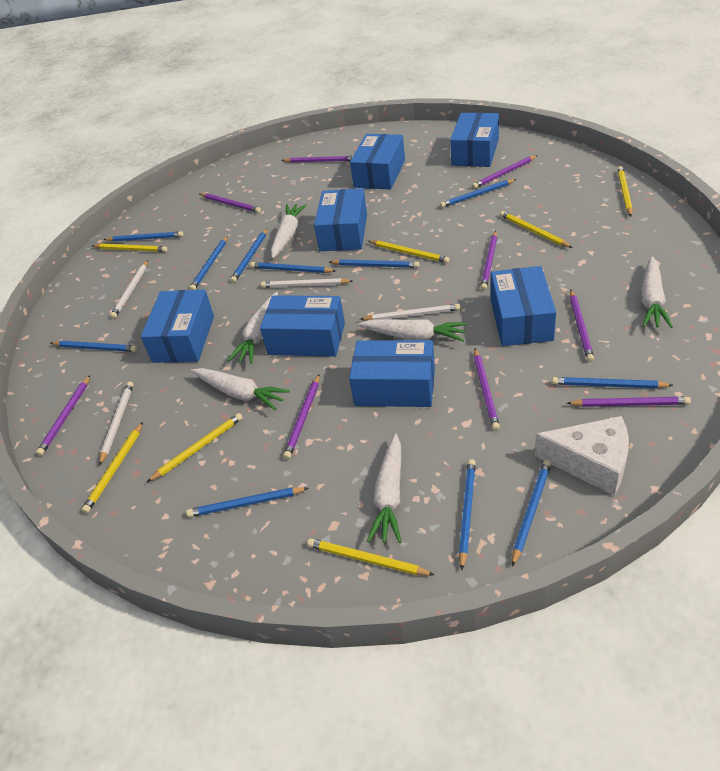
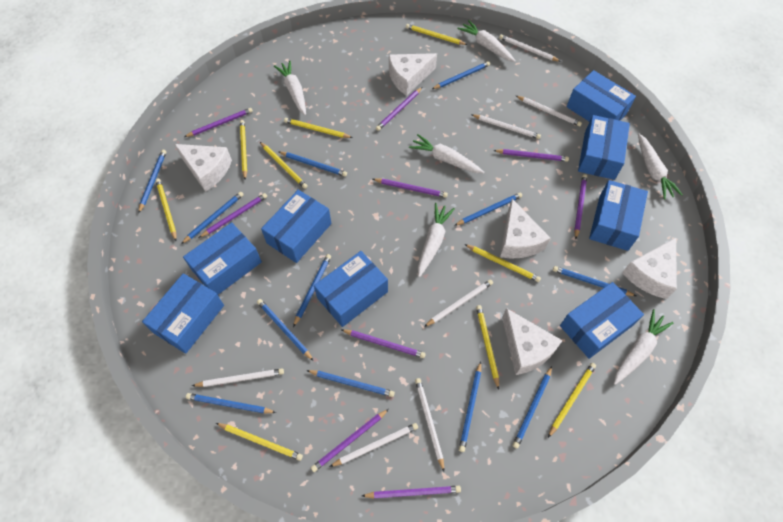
blue box: [141,290,214,363] [260,295,345,357] [314,188,367,251] [349,340,435,407] [350,134,405,190] [450,113,499,167] [491,266,556,346] = 7 -> [142,273,224,354] [183,222,262,295] [261,190,332,263] [314,251,388,327] [560,282,644,359] [567,70,636,122] [578,115,630,180] [589,180,648,251] = 8
blue pencil: [51,341,137,352] [103,231,183,242] [186,487,309,517] [190,236,228,290] [230,228,268,283] [250,262,336,273] [329,259,419,268] [440,179,517,208] [459,459,476,570] [512,460,551,567] [552,377,673,389] = 11 -> [139,150,166,213] [181,192,244,244] [186,393,276,413] [257,299,313,360] [279,152,347,177] [293,254,331,327] [306,370,395,397] [432,61,490,89] [454,193,522,226] [459,361,481,452] [513,366,552,449] [553,266,636,296] = 12
white cheese: [534,416,629,496] = 1 -> [174,144,232,192] [389,53,437,96] [500,199,550,258] [502,308,563,375] [622,238,677,299] = 5
white pencil: [99,381,134,466] [110,260,148,319] [261,278,353,288] [360,304,460,320] = 4 -> [192,369,284,387] [329,423,418,467] [415,378,444,471] [424,279,493,327] [471,114,541,139] [499,34,561,62] [516,96,582,126] = 7
yellow pencil: [82,422,143,513] [92,243,167,252] [147,413,243,482] [307,538,435,576] [368,240,450,263] [500,211,573,248] [617,166,633,216] = 7 -> [155,179,177,241] [216,423,303,461] [240,120,247,180] [260,142,308,189] [284,118,353,138] [406,24,468,45] [464,244,541,282] [476,305,499,390] [548,363,596,438] = 9

